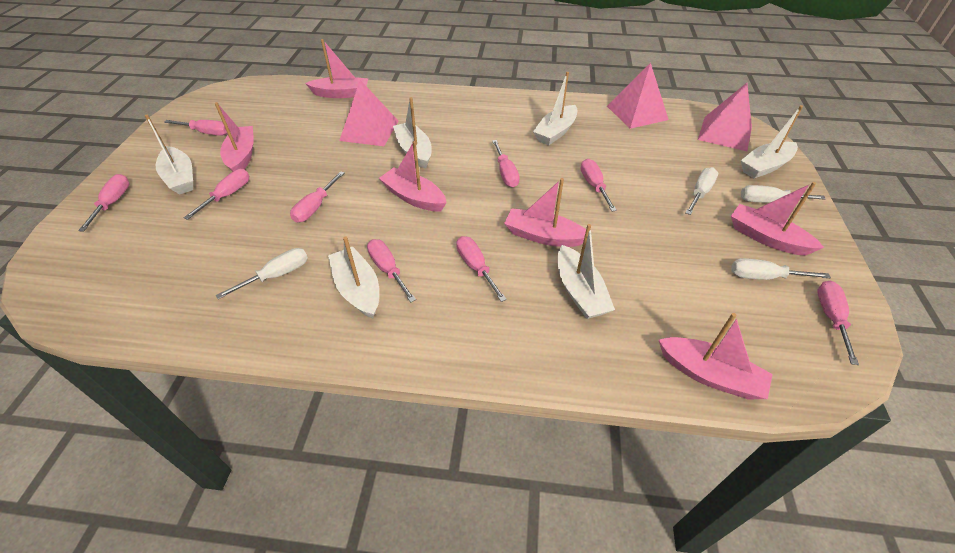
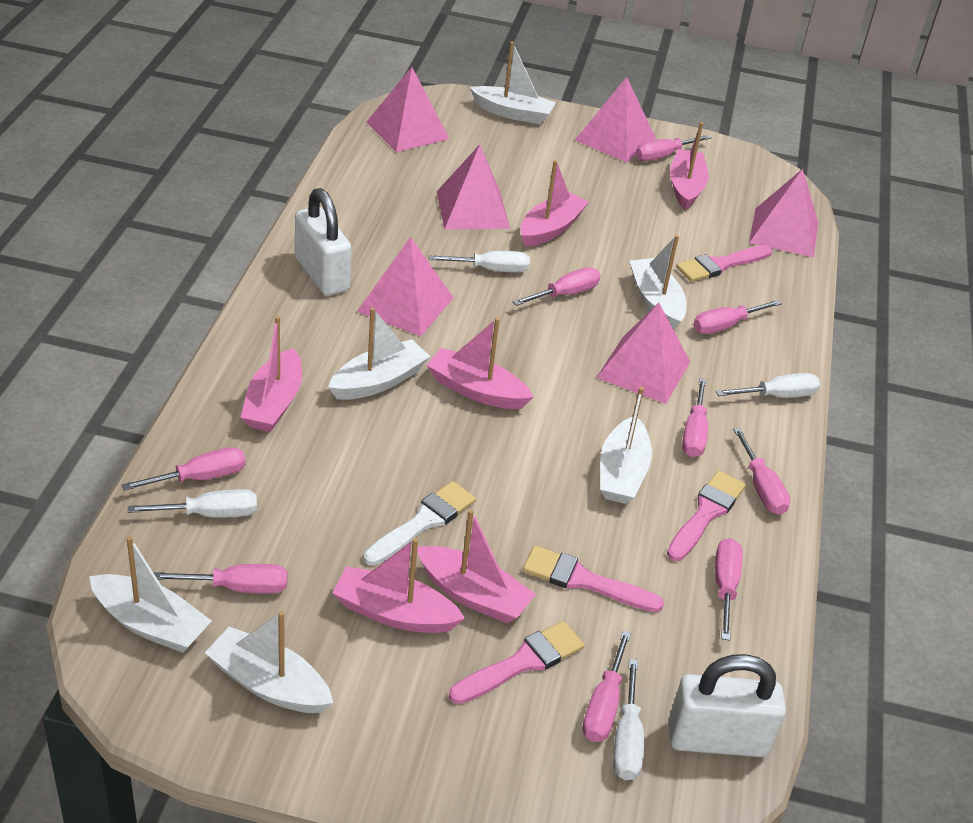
pink brush: none = 0 -> [449,621,584,704] [523,545,664,612] [667,471,746,561] [676,245,772,282] = 4
pink pyramid: [339,80,398,146] [607,63,669,129] [698,83,752,151] = 3 -> [357,237,453,336] [367,67,449,152] [437,145,510,229] [575,77,656,162] [596,303,690,404] [749,169,818,257] = 6
white brush: none = 0 -> [363,481,476,566] = 1
white padlock: none = 0 -> [295,188,352,296] [668,654,786,757] = 2

